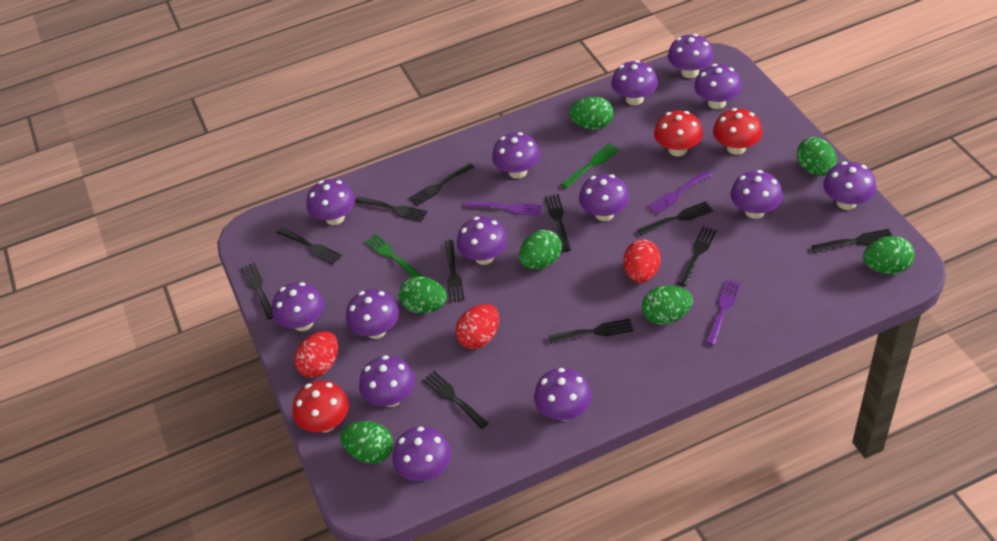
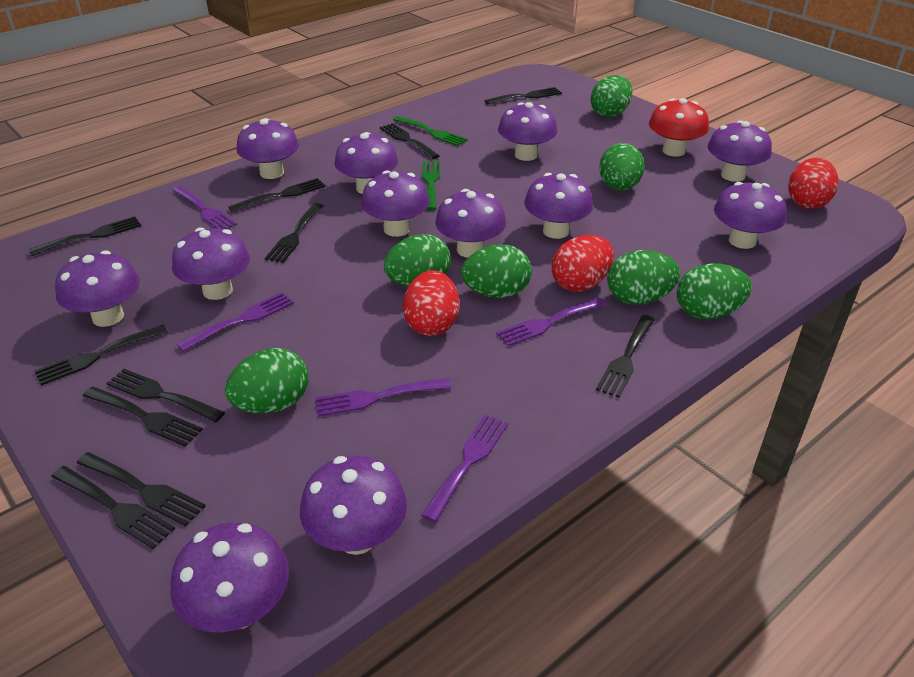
purple fork: [465,201,542,216] [647,170,712,215] [706,280,741,345] = 3 -> [173,186,237,229] [177,292,294,351] [315,378,452,417] [421,415,508,522] [496,297,607,347] = 5
purple mushroom: [272,282,324,331] [306,179,355,225] [346,289,399,339] [359,355,415,407] [392,427,451,481] [457,217,508,265] [492,132,540,179] [534,368,592,421] [579,174,629,221] [611,60,658,105] [668,34,714,78] [694,64,742,109] [731,170,783,219] [823,162,876,210] = 14 -> [55,250,140,327] [170,522,289,633] [172,227,250,300] [236,118,299,179] [300,455,407,555] [334,132,398,194] [361,170,430,237] [435,189,506,258] [498,102,558,161] [524,173,593,239] [708,121,772,182] [714,182,786,249] = 12
red mushroom: [293,381,349,432] [654,111,703,156] [713,108,762,155] = 3 -> [649,98,709,157] = 1

